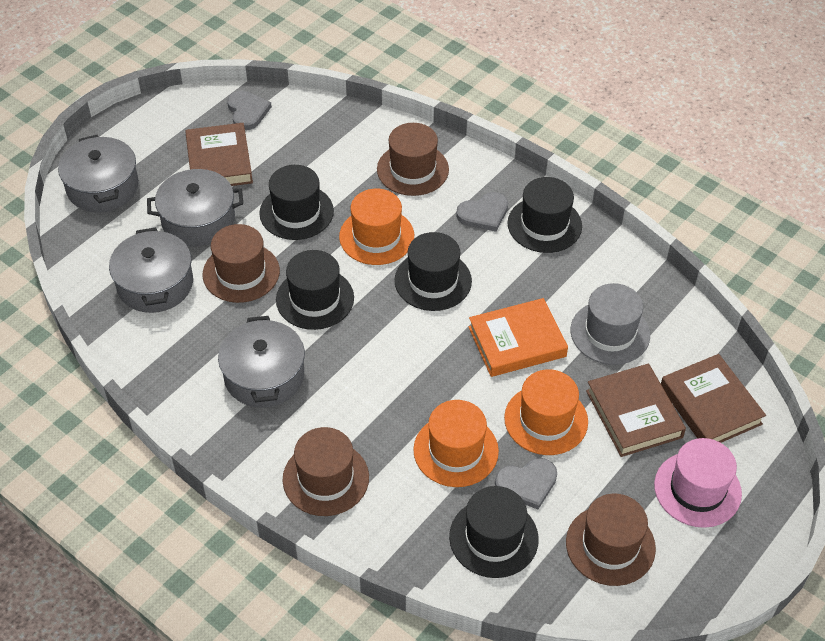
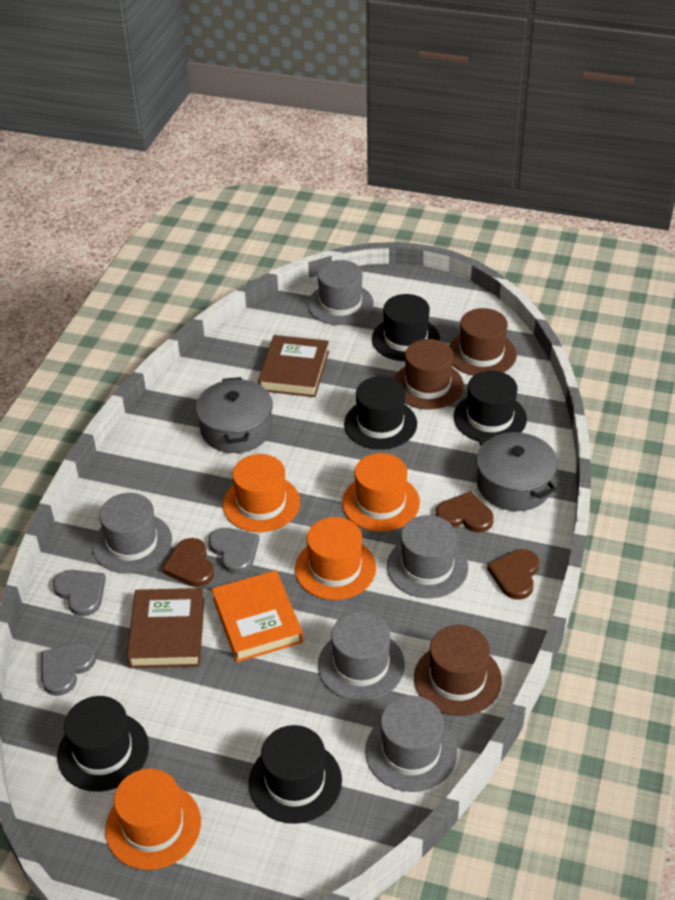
brown book: [185,123,253,186] [586,364,686,457] [661,354,766,443] = 3 -> [127,588,205,668] [258,335,329,397] = 2
brown hat: [203,224,280,303] [283,427,369,516] [377,123,449,196] [566,494,656,586] = 4 -> [394,339,464,409] [414,625,502,716] [449,308,517,376] = 3
brown heart: none = 0 -> [162,538,214,587] [436,491,494,532] [487,549,539,600] = 3
grey hat: [571,283,650,365] = 1 -> [92,493,172,574] [308,260,374,325] [318,611,405,701] [365,696,457,792] [387,515,468,598] = 5
grey pot: [58,135,139,212] [109,227,193,313] [147,169,243,247] [218,316,305,408] = 4 -> [196,377,273,453] [476,432,558,511] = 2
orange hat: [339,189,414,265] [413,400,499,487] [504,369,588,455] = 3 -> [105,769,201,870] [223,454,300,532] [295,517,376,600] [342,453,420,531] = 4
pink hat: [654,438,742,528] = 1 -> none = 0

